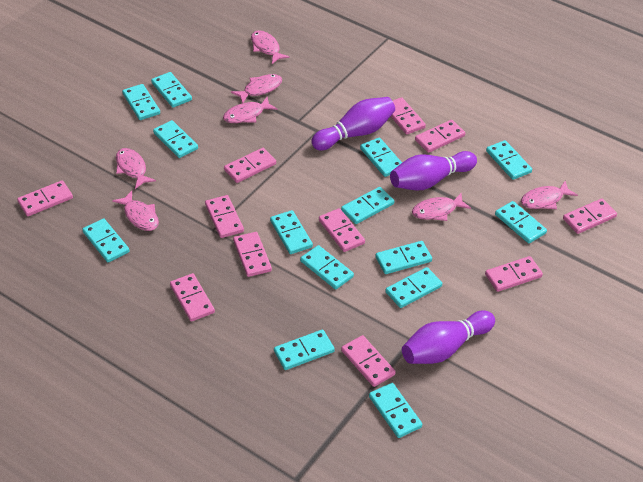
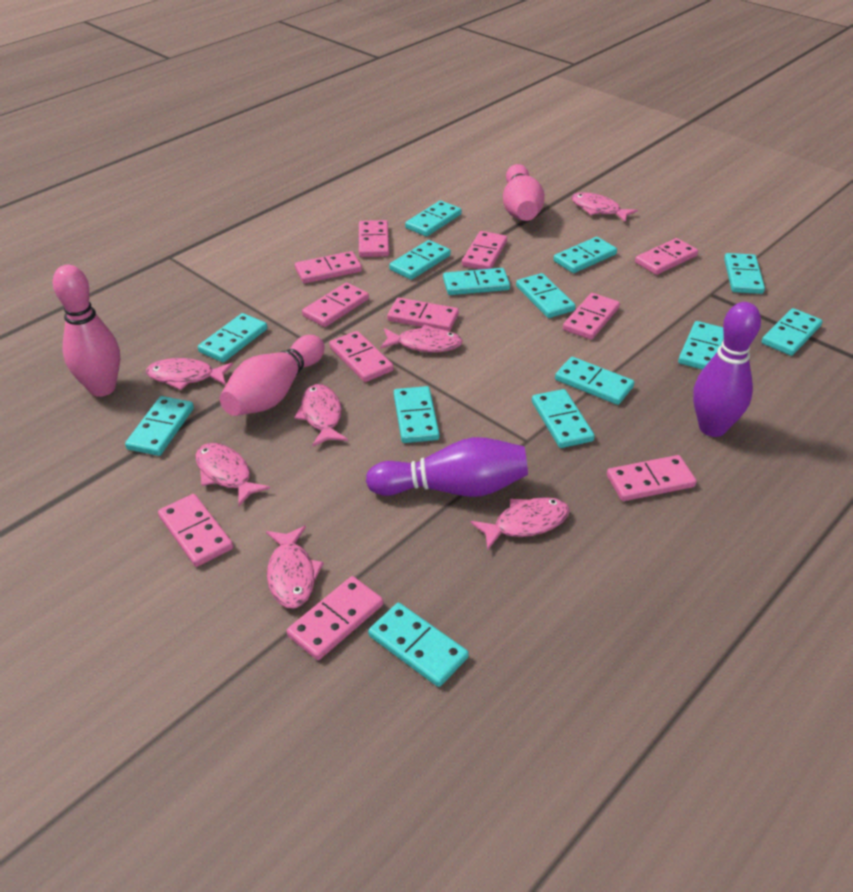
pink bowling pin: none = 0 -> [53,265,120,397] [220,335,325,416] [503,164,545,221] = 3
purple bowling pin: [311,97,395,150] [390,151,477,191] [402,310,495,364] = 3 -> [366,437,528,497] [693,302,761,437] = 2

